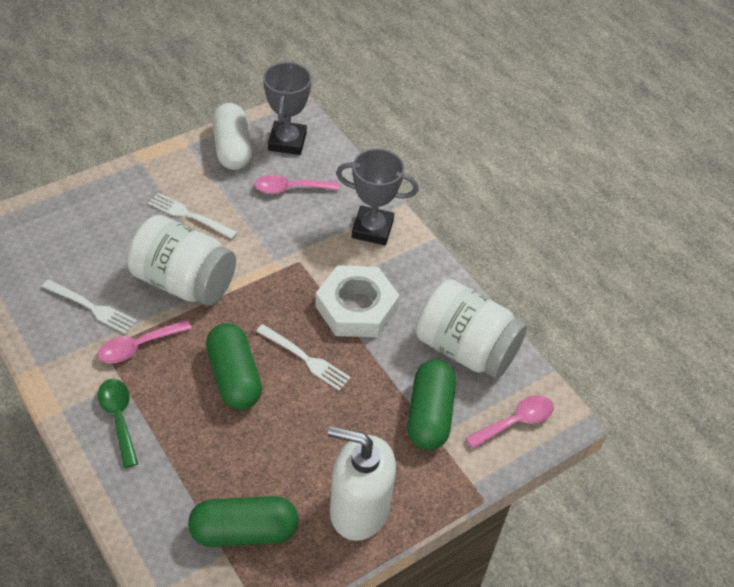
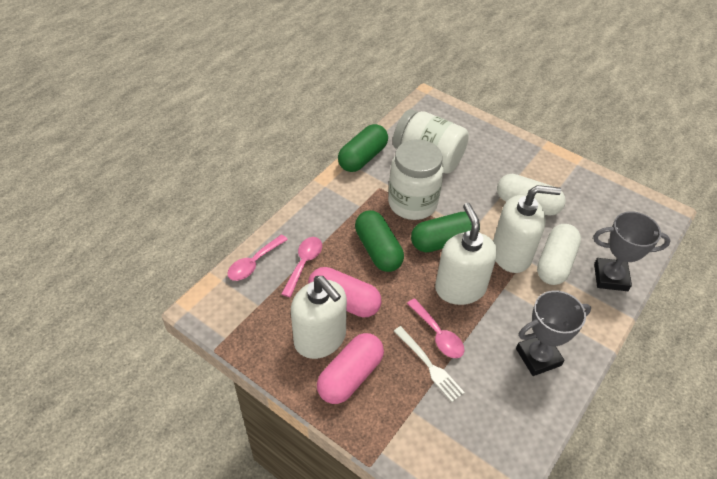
green spoon: [98,379,138,468] = 1 -> none = 0
pink capsule: none = 0 -> [308,267,381,318] [317,333,384,404] = 2
white capsule: [212,103,252,170] = 1 -> [497,174,566,216] [537,224,581,285] = 2
white fork: [42,279,137,334] [148,193,238,239] [256,324,351,391] = 3 -> [394,326,465,402] = 1
white nut: [315,265,400,337] = 1 -> none = 0
white soap dispenser: [328,426,396,541] = 1 -> [291,276,347,359] [435,203,497,305] [493,185,561,273] = 3

